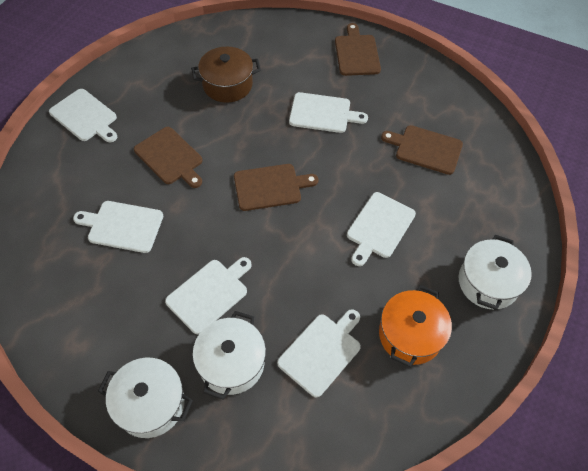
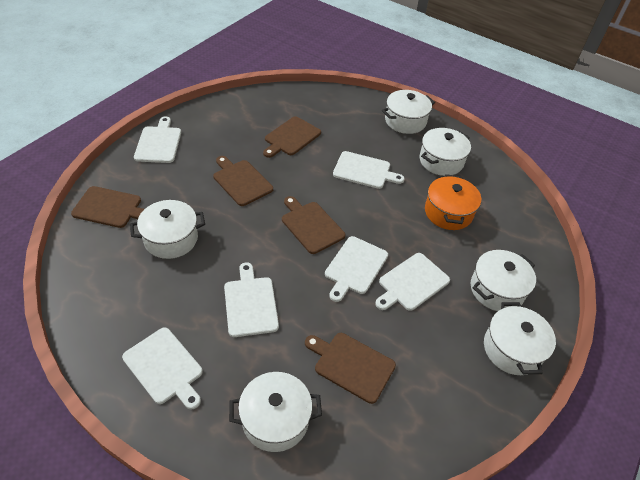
brown cutting board: [134,127,203,188] [234,164,318,211] [335,23,381,76] [381,125,463,175] = 4 -> [71,186,144,228] [213,156,273,206] [263,116,321,158] [282,196,345,254] [305,333,396,404] = 5
brown pot: [191,47,261,103] = 1 -> none = 0
white pot: [98,358,193,438] [193,311,266,400] [459,235,532,310] = 3 -> [130,200,205,259] [229,372,322,452] [382,90,435,134] [420,128,471,176] [471,250,536,311] [484,302,556,375] = 6

